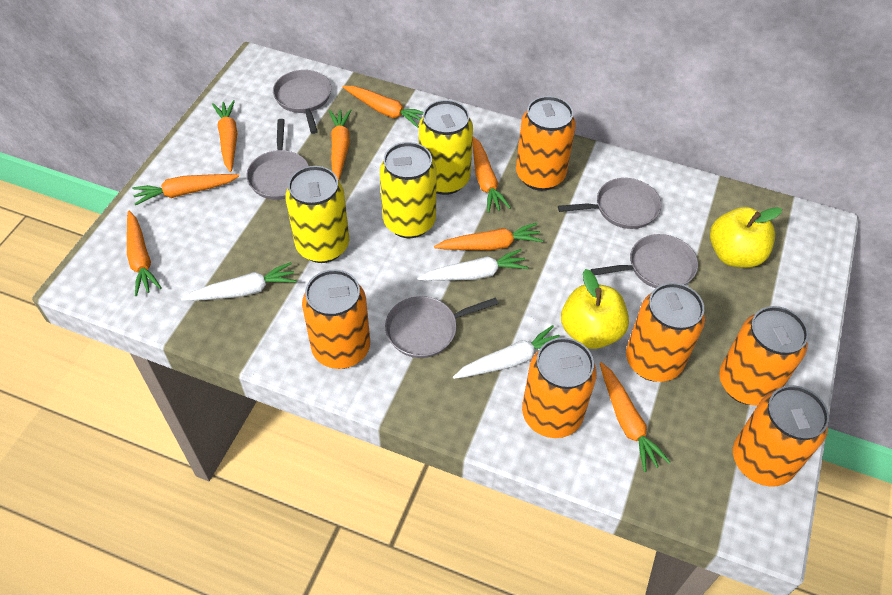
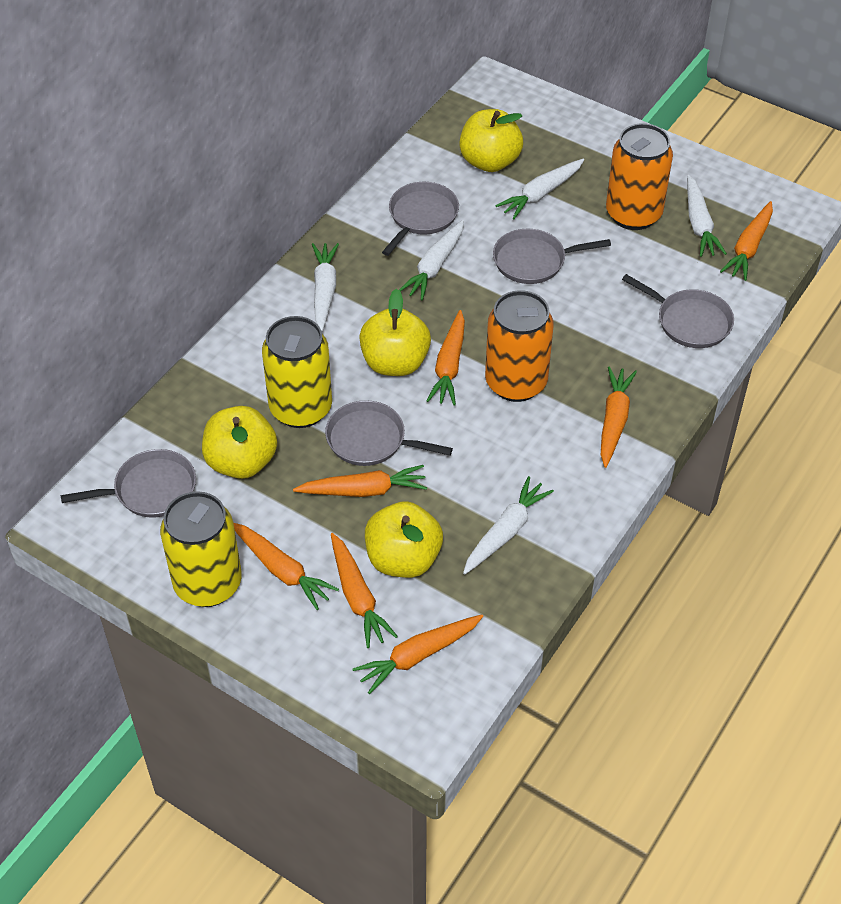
orange can: [302,270,370,369] [516,96,576,191] [522,338,597,438] [626,283,705,382] [719,306,809,405] [733,385,829,487] = 6 -> [485,290,553,402] [606,123,673,230] = 2
orange carrot: [127,211,162,296] [132,174,239,206] [212,100,237,172] [329,109,352,181] [343,86,423,128] [434,223,543,250] [472,137,511,213] [600,362,670,472] = 8 -> [234,523,339,610] [293,465,427,497] [331,533,398,648] [353,614,483,694] [427,310,465,405] [601,366,637,468] [720,201,773,281] = 7
white carrot: [181,262,297,301] [417,249,528,281] [453,325,560,379] = 3 -> [312,243,339,331] [399,220,464,300] [463,476,554,575] [495,159,584,219] [687,175,727,257] = 5
yellow apple: [561,269,629,349] [710,207,782,268] = 2 -> [202,406,277,479] [359,289,431,376] [365,501,443,578] [459,109,523,172] = 4
yellow can: [286,166,349,263] [380,142,437,238] [419,100,473,195] = 3 -> [160,491,242,607] [262,316,332,428] = 2

